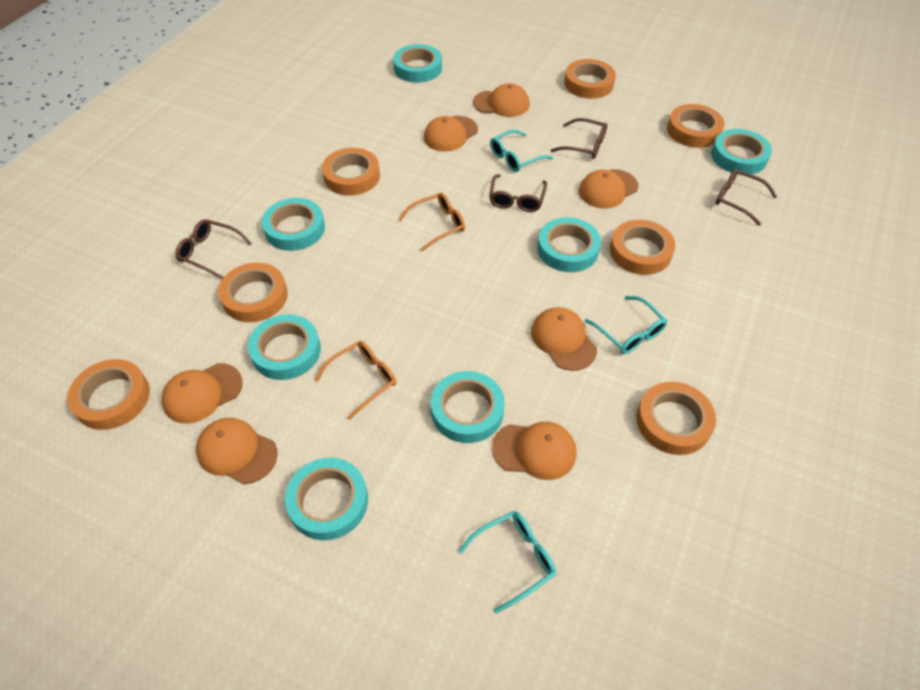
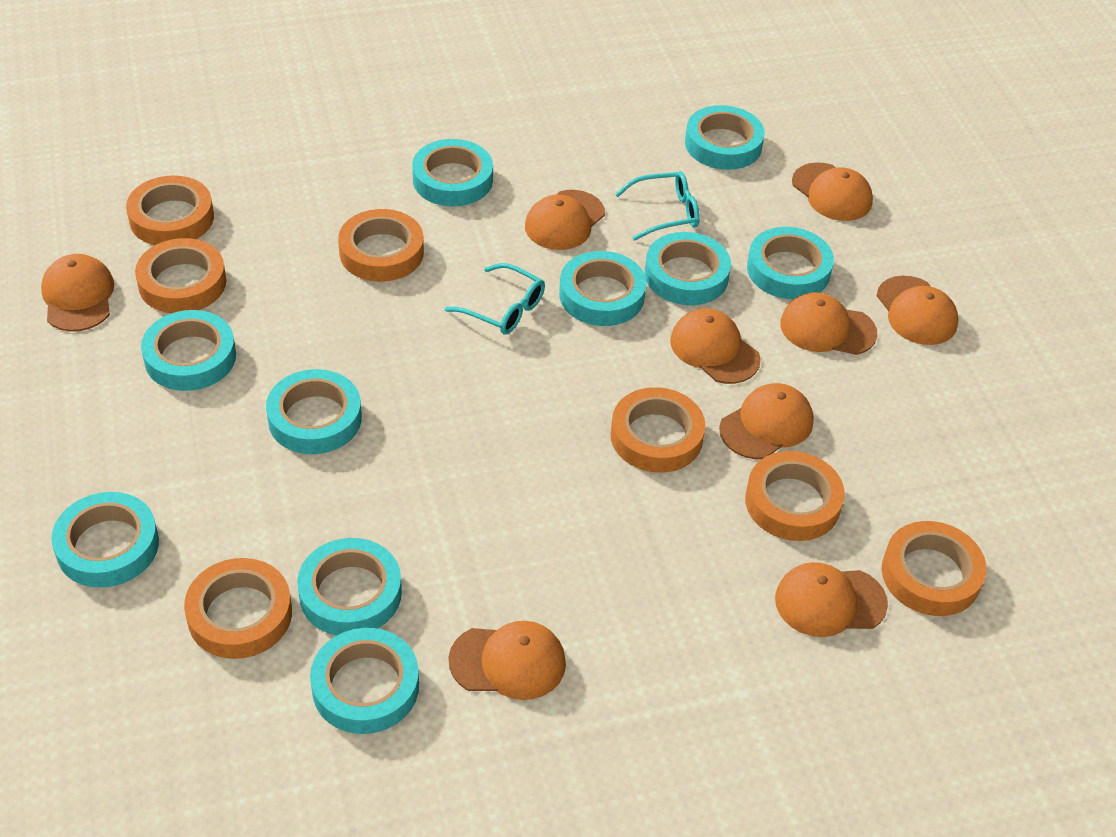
brown glasses: [175,219,252,279] [489,174,547,212] [551,118,607,159] [716,169,777,226] = 4 -> none = 0
orange cap: [162,363,242,424] [196,418,278,484] [424,116,478,152] [473,83,530,117] [492,422,577,480] [531,307,597,371] [579,169,639,209] = 7 -> [41,254,114,332] [449,621,566,700] [525,190,605,250] [670,308,761,384] [719,383,814,459] [775,562,888,637] [780,292,877,355] [792,162,873,221] [877,276,959,345] = 9
orange glasses: [315,341,396,420] [398,193,465,252] = 2 -> none = 0
turquoise glasses: [459,511,556,614] [490,130,553,172] [585,296,667,354] = 3 -> [445,263,545,335] [615,171,700,241] = 2
turquoise tape: [248,314,321,380] [262,198,325,251] [285,458,368,540] [393,44,442,83] [431,371,505,443] [538,217,601,272] [711,129,772,175] = 7 -> [51,492,159,588] [141,310,236,391] [266,369,362,454] [297,538,402,635] [310,628,419,734] [412,139,493,206] [559,251,646,326] [645,232,731,305] [685,105,765,170] [747,227,834,299] = 10

